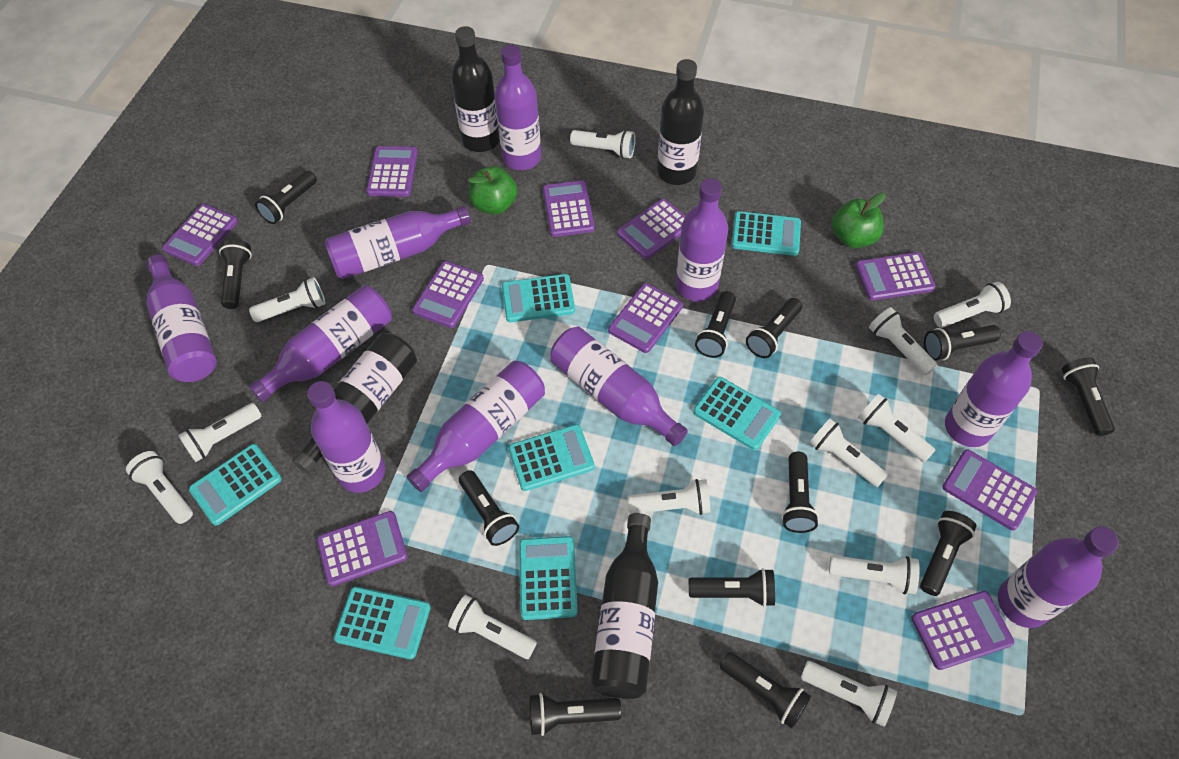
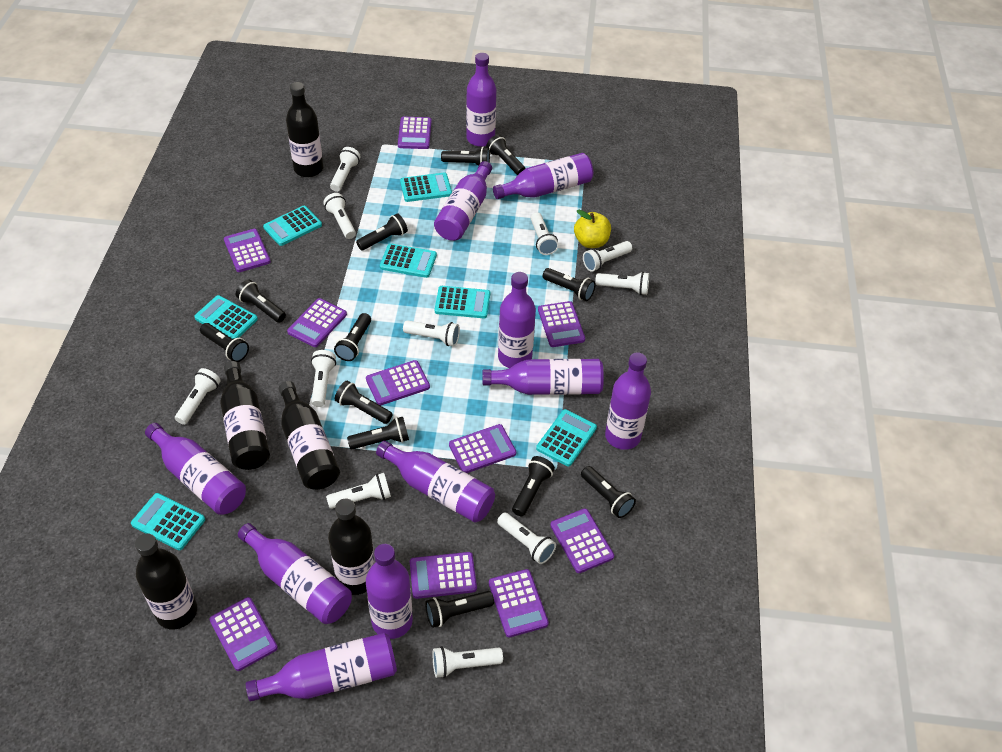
black bottle: [292,333,417,474] [451,26,500,152] [591,513,658,699] [657,59,704,185] = 4 -> [135,533,197,630] [220,361,270,470] [279,381,340,490] [286,82,323,177] [328,499,375,595] = 5
green apple: [468,166,518,215] [832,193,886,248] = 2 -> none = 0
purple bottle: [146,255,217,382] [249,285,392,402] [307,381,385,493] [324,206,471,279] [407,361,545,492] [494,45,541,170] [550,327,688,446] [675,179,728,301] [945,331,1043,447] [998,527,1119,628] = 10 -> [145,423,246,515] [238,523,352,624] [246,633,397,702] [366,544,413,639] [376,441,495,522] [434,161,492,241] [466,53,496,147] [482,359,604,395] [493,153,593,199] [498,272,536,368] [605,352,651,450] = 11
white flashlight: [126,451,193,524] [178,403,262,462] [249,277,325,322] [448,595,537,659] [570,130,636,159] [628,479,711,515] [801,661,897,727] [810,419,888,487] [829,555,920,594] [858,394,935,462] [869,307,937,375] [934,282,1011,328] = 12 -> [175,368,221,425] [311,350,336,407] [323,193,356,239] [326,473,391,509] [330,147,361,192] [403,320,460,346] [433,646,503,678] [497,513,556,564] [531,212,559,255] [583,241,632,272] [595,272,649,295] = 11
yellow apple: none = 0 -> [574,210,611,248] = 1

